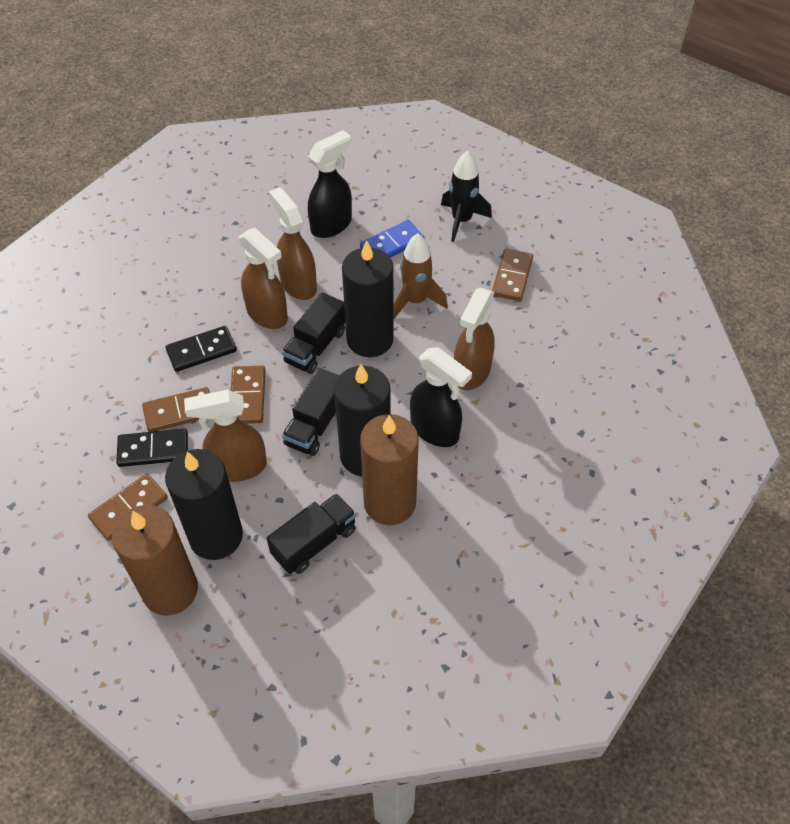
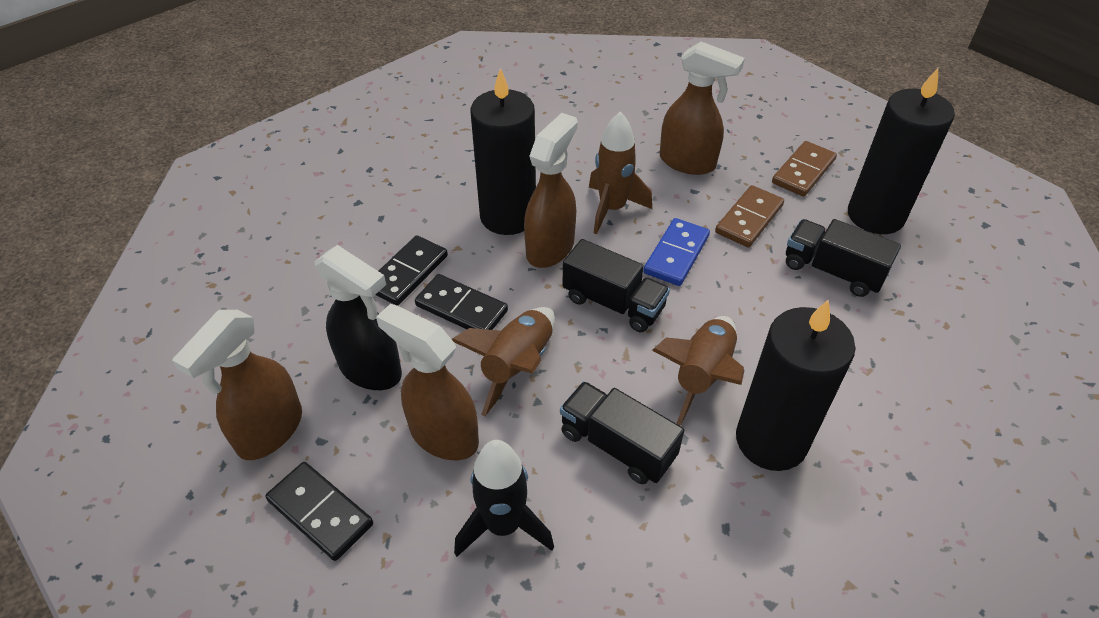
black domino: [116,428,188,467] [166,326,237,372] = 2 -> [265,462,373,561] [376,235,448,306] [415,274,508,330] = 3
black spray bottle: [308,130,352,238] [410,347,472,447] = 2 -> [315,245,402,390] = 1
brown candle: [112,505,198,615] [360,414,419,525] = 2 -> none = 0
brown domino: [88,474,168,541] [142,387,210,432] [231,366,265,424] [492,249,533,301] = 4 -> [715,185,784,247] [772,141,837,197] = 2
brown rocket: [393,233,448,319] = 1 -> [452,307,555,416] [589,111,652,234] [652,316,744,426] = 3

